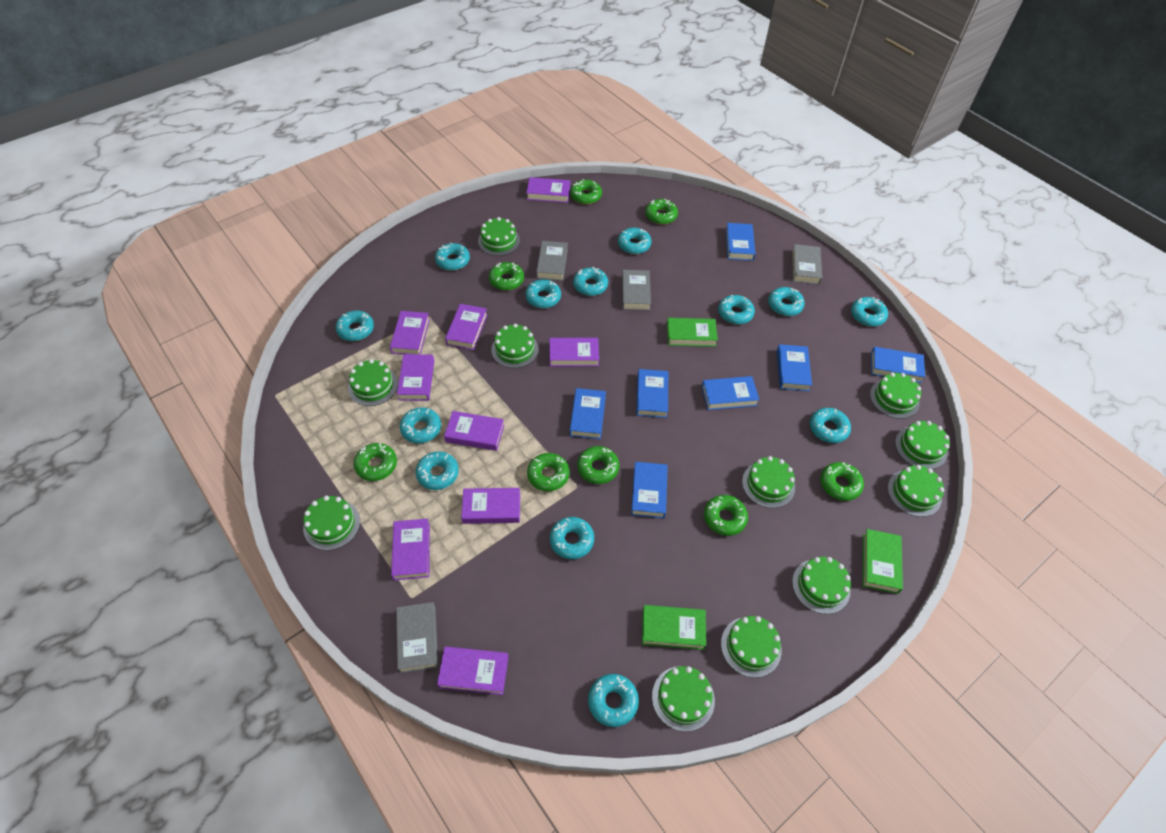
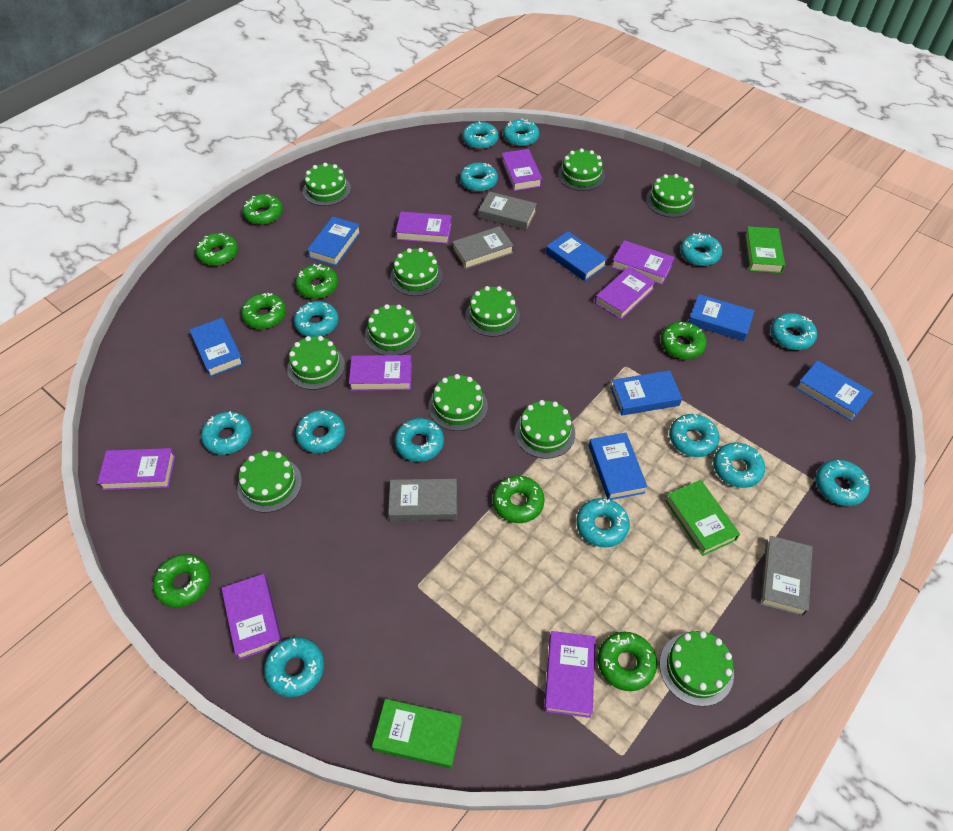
purple book: [390,311,430,355] [391,519,430,580] [397,354,434,401] [437,646,509,695] [444,411,504,451] [445,304,487,350] [461,488,520,524] [526,177,570,203] [549,338,599,366] = 9 -> [97,448,175,490] [221,574,282,660] [349,355,412,391] [396,211,452,244] [501,149,542,191] [544,631,596,718] [595,266,656,320] [611,240,675,285] = 8
turquoise donut: [335,311,374,341] [400,407,441,443] [416,451,459,490] [435,243,470,271] [525,279,561,308] [550,517,594,559] [573,267,608,296] [588,674,639,727] [618,228,651,254] [718,295,755,324] [768,287,805,316] [810,408,851,443] [851,297,888,326] = 13 -> [201,411,251,455] [264,637,324,697] [294,301,339,337] [295,410,345,453] [395,418,444,462] [460,163,498,192] [462,121,499,149] [503,118,539,147] [576,498,630,548] [669,414,720,457] [680,233,722,266] [713,443,765,488] [771,313,817,350] [815,460,870,506] = 14

